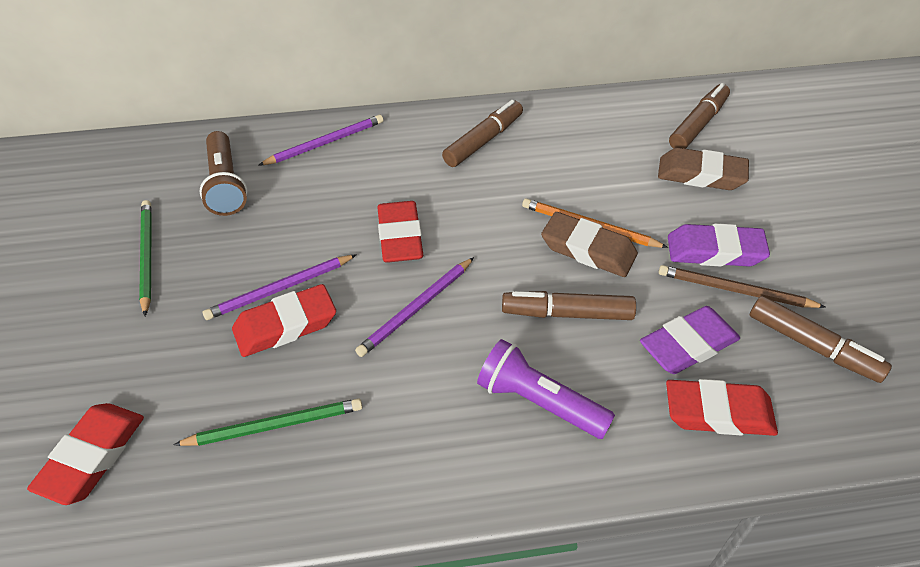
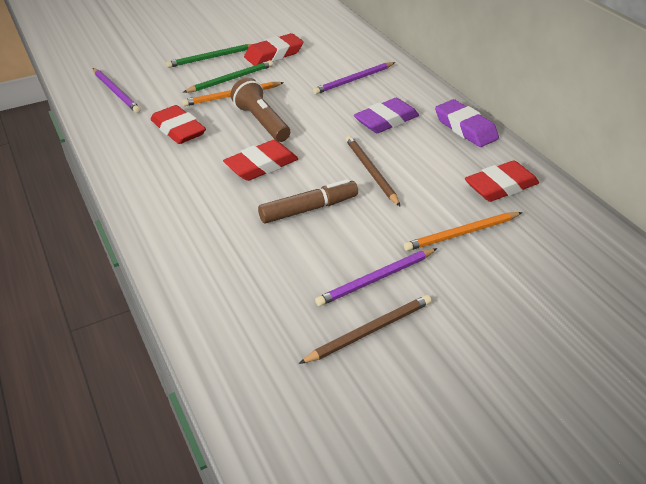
brown eraser: [541,212,638,277] [658,148,749,190] = 2 -> none = 0
brown marker: [442,100,523,167] [502,291,636,320] [669,83,730,149] [750,296,892,383] = 4 -> [258,179,358,223] = 1
brown pencil: [659,265,825,308] = 1 -> [299,295,431,364] [346,136,401,207] = 2
orange pencil: [522,198,668,248] = 1 -> [182,82,284,106] [404,212,523,251] = 2
purple flashlight: [477,339,615,439] = 1 -> none = 0

